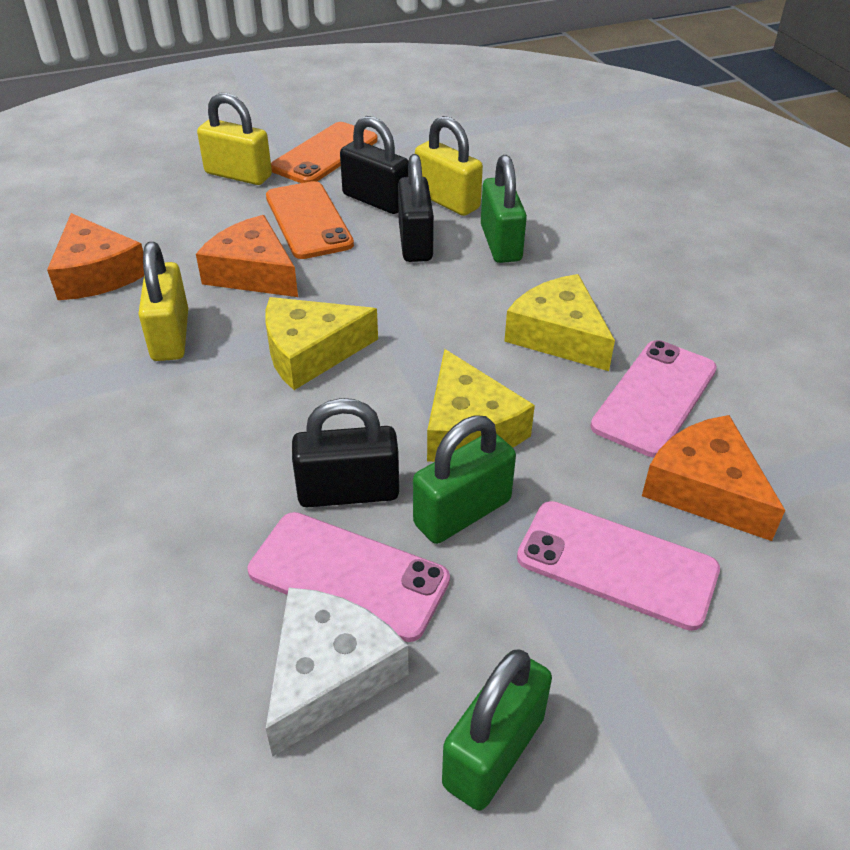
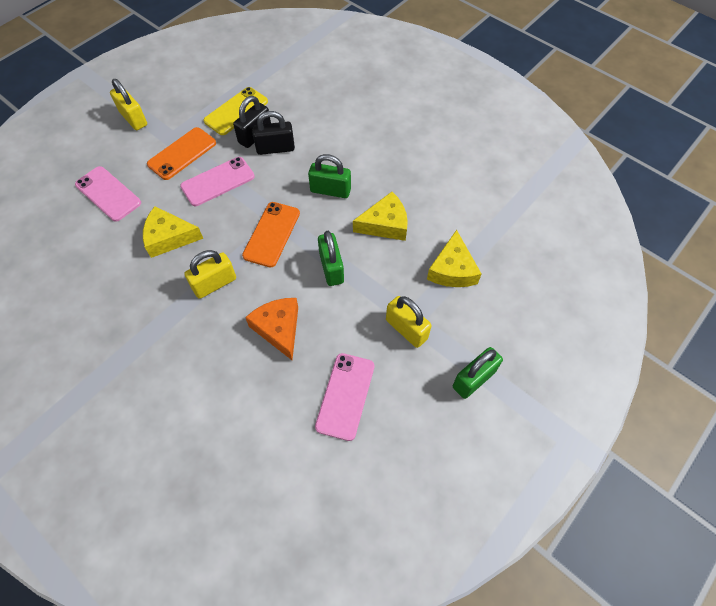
black padlock: [292,398,399,507] [340,116,409,214] [398,154,434,262] = 3 -> [233,96,271,148] [252,111,295,155] = 2
orange cheese: [47,213,144,300] [196,215,298,297] [642,415,785,541] = 3 -> [245,298,298,360] = 1
white cheese: [266,588,408,757] = 1 -> none = 0
yellow phone: none = 0 -> [203,87,268,135] = 1

